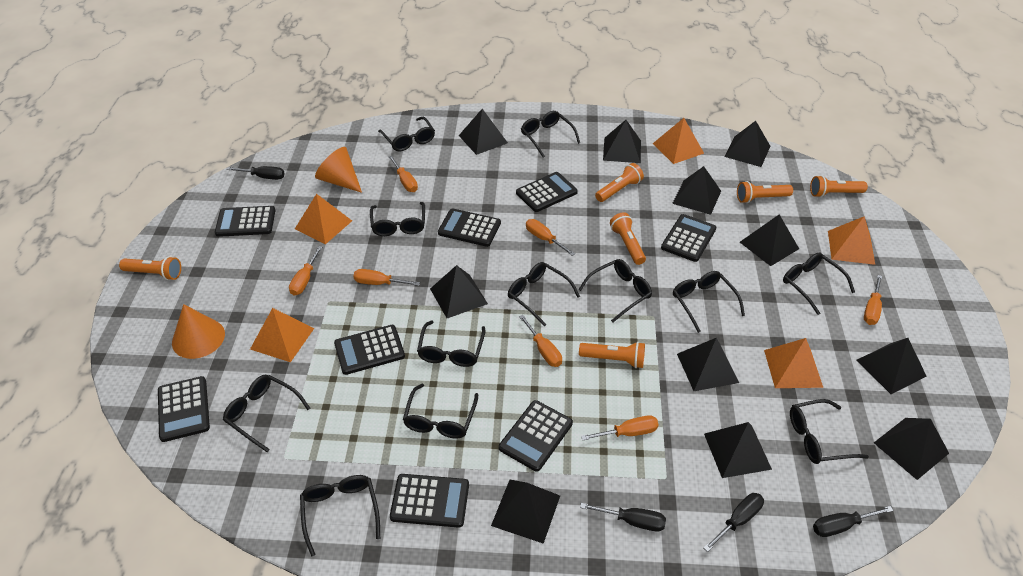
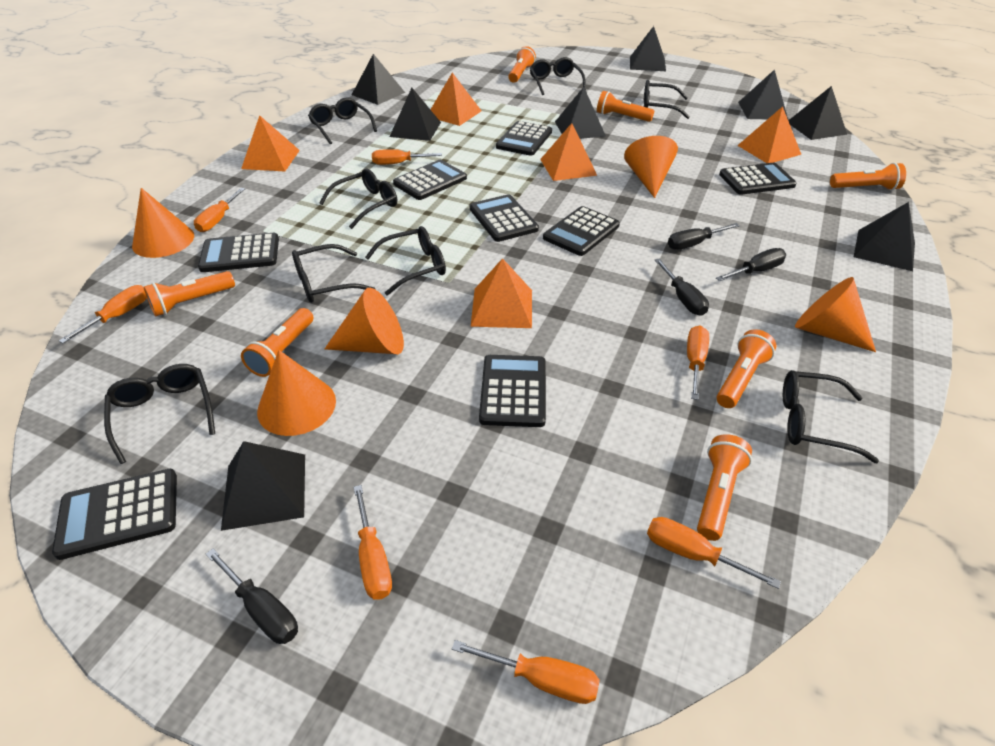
black glasses: [223,375,310,452] [300,475,380,557] [370,202,425,236] [378,117,435,151] [403,384,478,439] [417,320,486,367] [508,262,580,327] [521,111,580,157] [578,259,652,322] [673,271,745,333] [783,252,855,315] [790,399,869,464] = 12 -> [104,364,215,464] [292,244,375,303] [308,97,377,145] [319,169,397,229] [365,226,446,296] [530,57,586,95] [644,80,690,119] [783,370,879,463] = 8
black pyramid: [430,265,488,318] [459,109,508,155] [491,480,560,544] [603,120,641,163] [672,166,721,215] [677,338,739,391] [704,422,772,478] [725,121,770,167] [740,214,799,266] [856,338,926,394] [874,418,949,480] = 11 -> [221,441,305,531] [352,54,405,105] [390,88,441,141] [555,87,606,139] [630,26,666,71] [738,69,788,119] [788,86,847,140] [854,202,915,271] = 8
orange cone: [172,304,225,359] [315,147,362,193] = 2 -> [132,188,194,258] [257,350,336,436] [325,288,404,354] [624,136,678,198] [795,277,876,352] = 5
orange flashlight: [119,256,181,280] [579,342,645,368] [595,163,644,202] [610,212,646,265] [737,181,793,203] [810,175,868,197] = 6 -> [144,271,235,316] [241,308,313,377] [508,46,536,83] [597,91,654,122] [697,434,752,541] [717,329,777,408] [830,163,906,190] = 7

